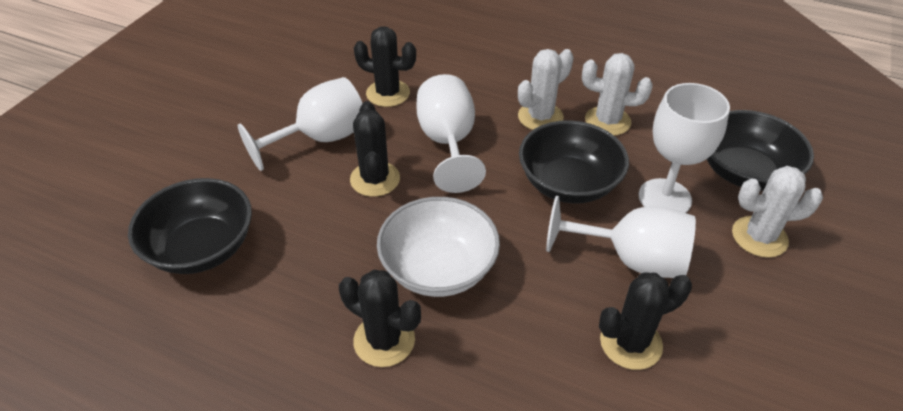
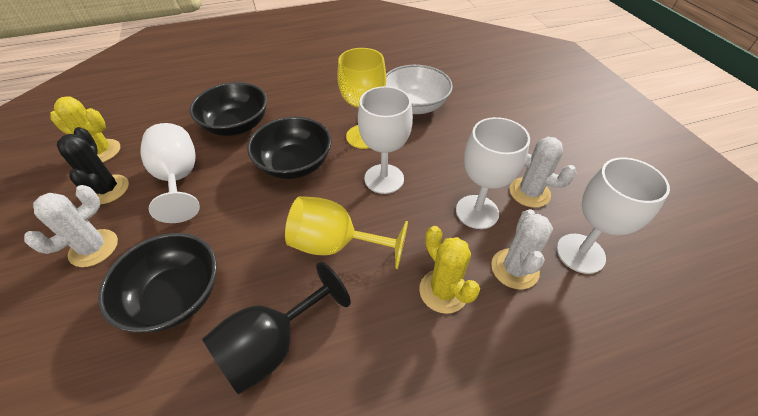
black cactus: [339,269,421,367] [350,101,400,197] [354,27,416,107] [599,272,692,370] = 4 -> [57,127,129,204] = 1
black goblet: none = 0 -> [202,262,351,395] = 1
yellow cactus: none = 0 -> [50,97,120,162] [419,226,480,314] = 2
yellow goblet: none = 0 -> [285,196,408,269] [337,48,386,149] = 2

